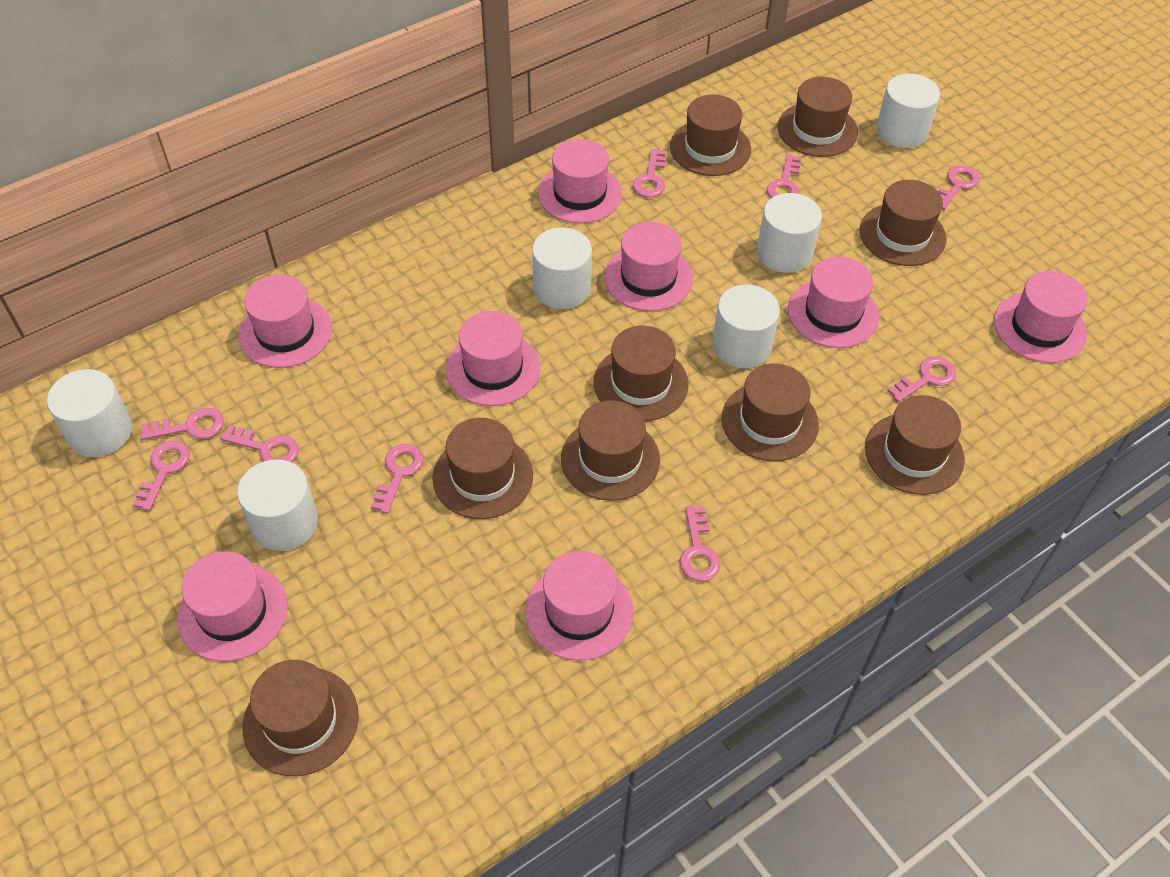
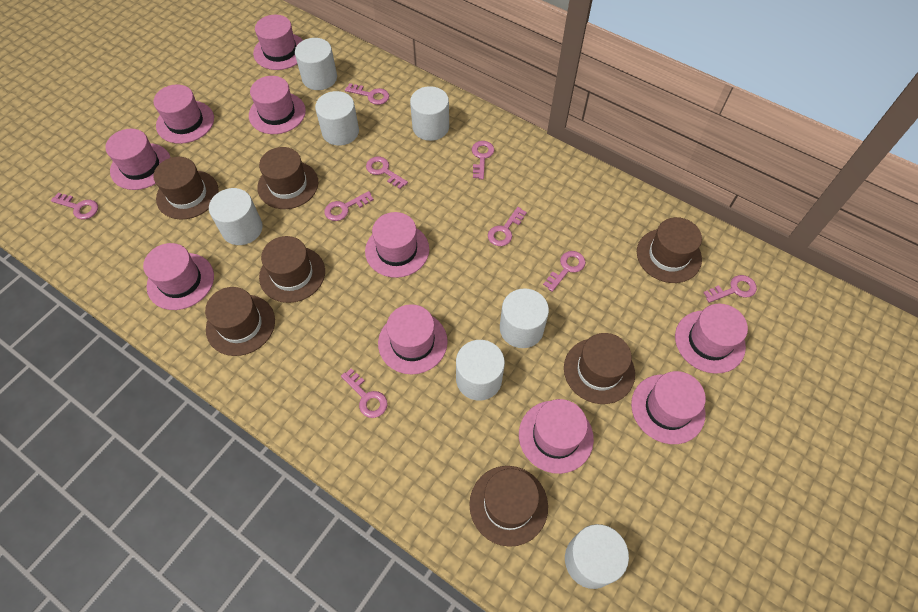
brown hat: [243,660,359,776] [432,418,533,519] [561,400,660,501] [594,326,688,421] [670,94,751,176] [722,364,819,461] [777,77,858,157] [860,180,947,266] [865,395,965,495] = 9 -> [153,157,219,220] [205,287,275,356] [257,147,318,209] [259,236,325,303] [469,466,548,547] [564,333,635,404] [637,217,702,283] = 7
pink hat: [177,551,288,662] [238,275,332,368] [446,311,540,406] [525,551,633,661] [538,139,622,223] [604,222,693,311] [788,257,879,348] [994,271,1088,363] = 8 -> [105,129,171,190] [143,243,214,310] [153,84,214,144] [249,76,306,134] [253,15,303,70] [365,212,429,278] [378,304,448,374] [519,399,594,474] [631,371,706,444] [675,304,748,374] = 10
white cylinder: [47,369,132,457] [237,459,318,551] [532,228,592,309] [712,284,780,368] [757,193,822,273] [876,74,940,148] = 6 -> [209,188,263,245] [295,38,337,90] [315,91,359,146] [410,86,449,141] [456,340,505,401] [500,288,549,348] [565,524,629,589] = 7

